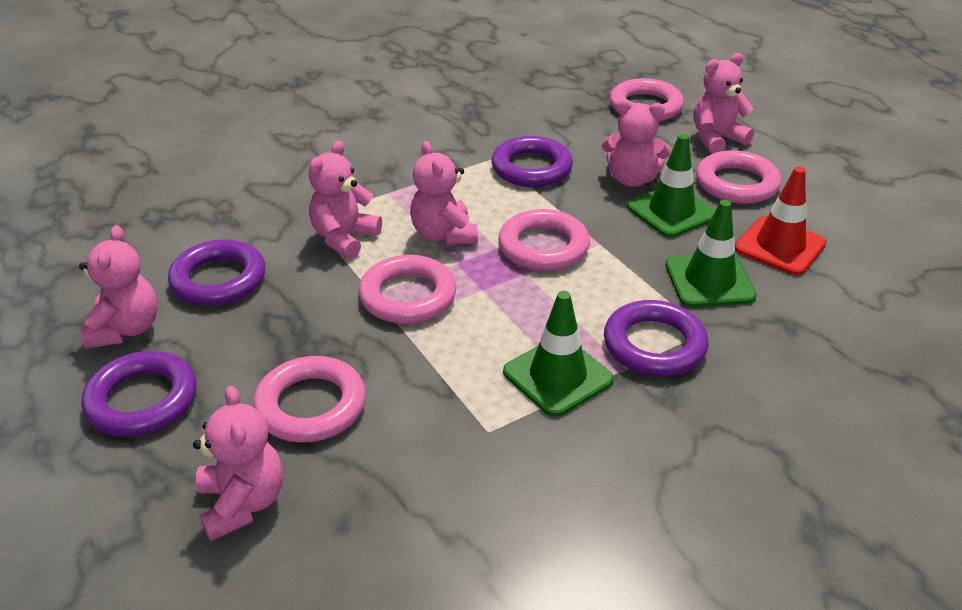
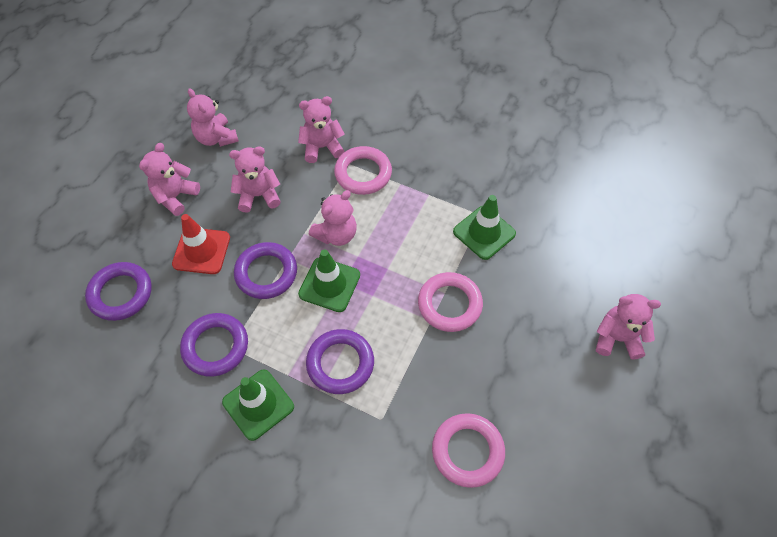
pink ring: [253,356,366,443] [359,255,456,324] [498,209,590,271] [610,78,684,121] [696,150,781,204] = 5 -> [334,146,392,195] [418,272,483,332] [432,413,505,488] = 3

